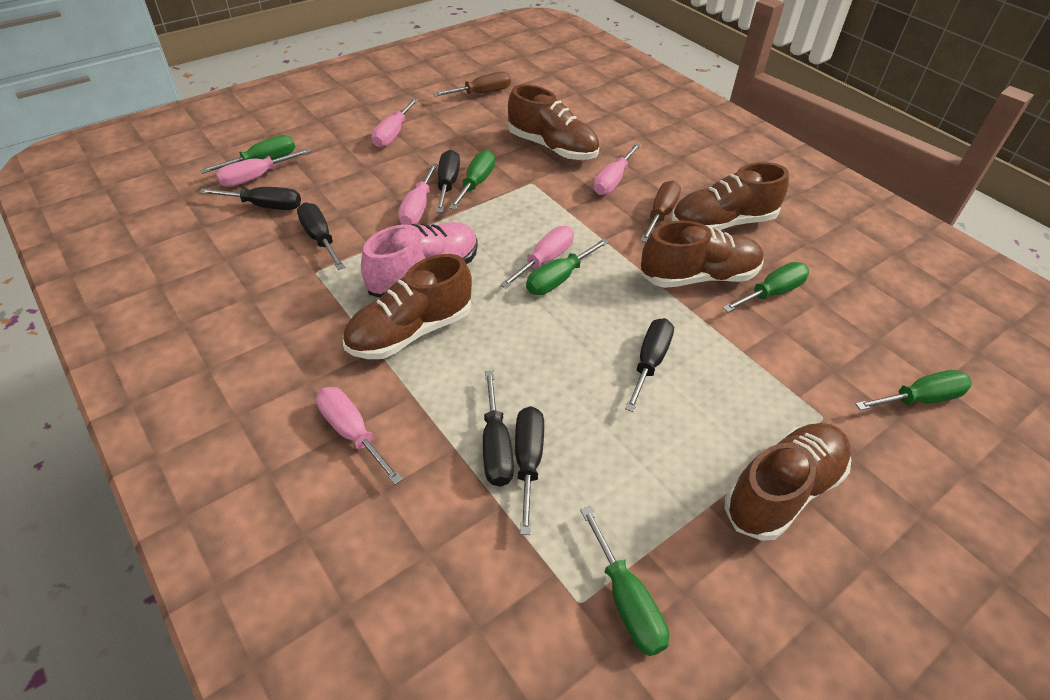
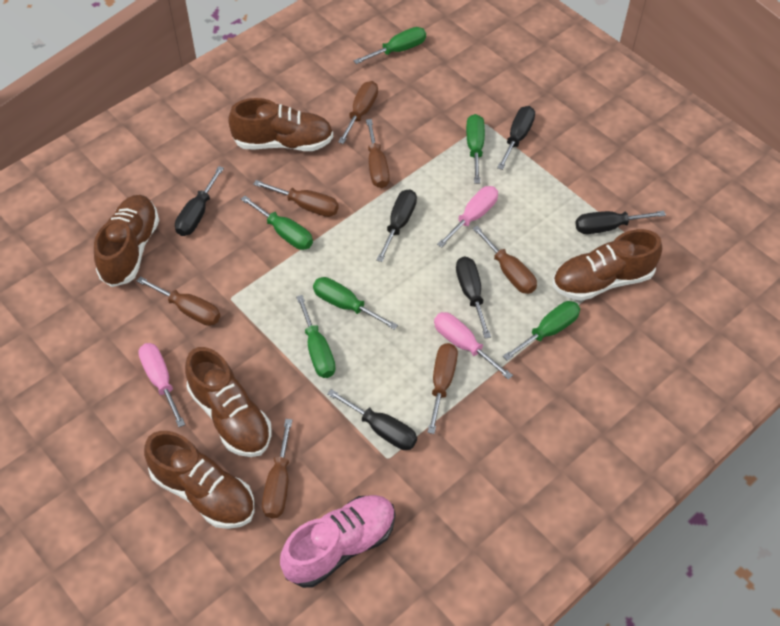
brown screwdriver: [433,72,511,97] [640,180,681,242] = 2 -> [137,276,221,326] [253,180,339,217] [262,419,292,518] [338,81,378,144] [366,119,390,188] [427,343,458,434] [472,226,537,294] = 7
pink screwdriver: [216,148,312,187] [316,387,403,485] [371,98,418,148] [398,163,438,225] [500,226,574,289] [593,143,641,195] = 6 -> [138,343,185,427] [434,312,513,380] [437,186,498,248] = 3

